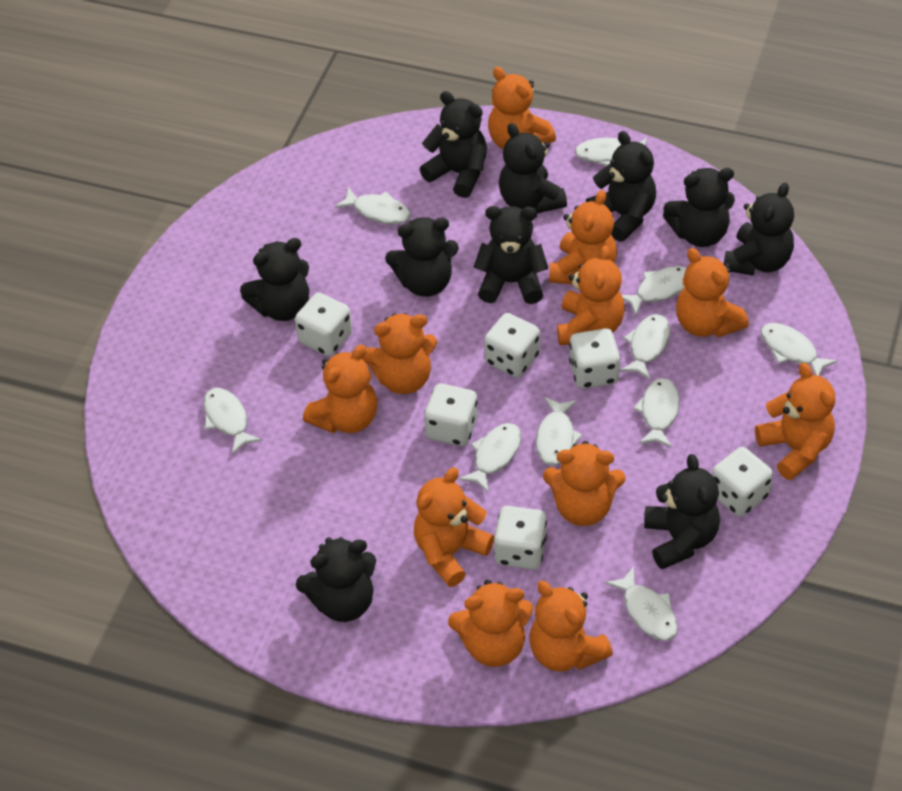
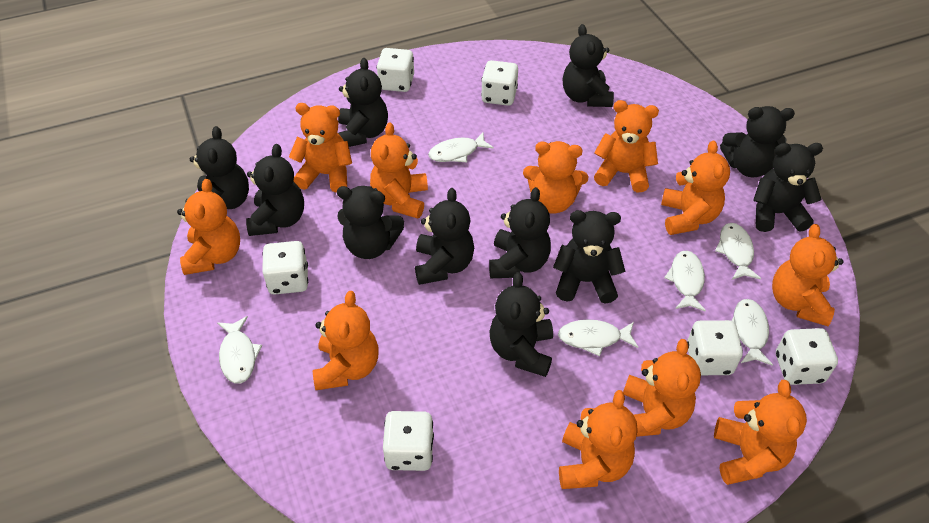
black teddy bear: [240,238,309,321] [296,537,376,622] [385,217,459,297] [420,91,487,198] [473,206,548,304] [499,123,567,213] [586,131,656,242] [644,454,720,569] [663,168,735,247] [724,183,794,276] = 10 -> [190,126,249,209] [246,144,304,236] [337,186,404,259] [338,58,388,147] [415,188,474,285] [489,187,551,278] [490,272,553,377] [553,210,625,304] [563,24,614,107] [720,106,795,177] [753,143,823,232] = 11
white fish: [204,388,262,455] [335,187,411,224] [459,423,521,492] [536,397,583,466] [574,138,647,166] [605,567,678,641] [620,314,670,380] [622,266,687,316] [633,378,679,448] [761,323,838,376] = 10 -> [217,316,262,384] [428,132,494,162] [558,319,638,356] [664,250,706,312] [715,223,761,280] [731,299,773,366] = 6

